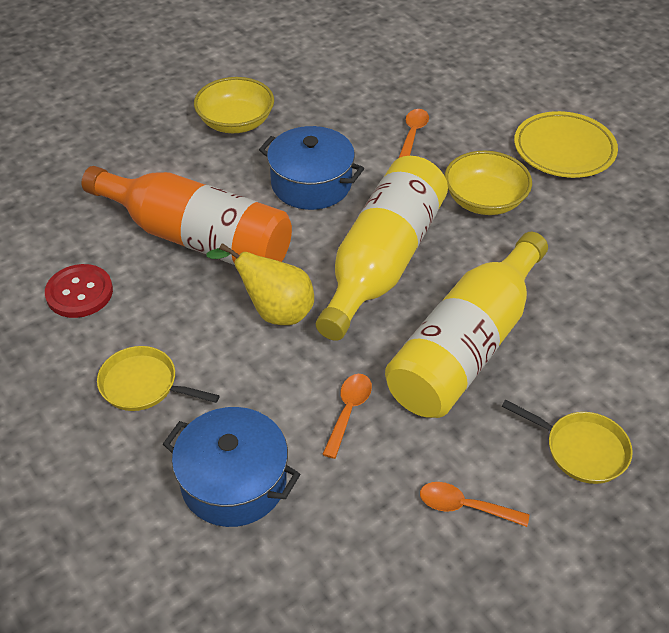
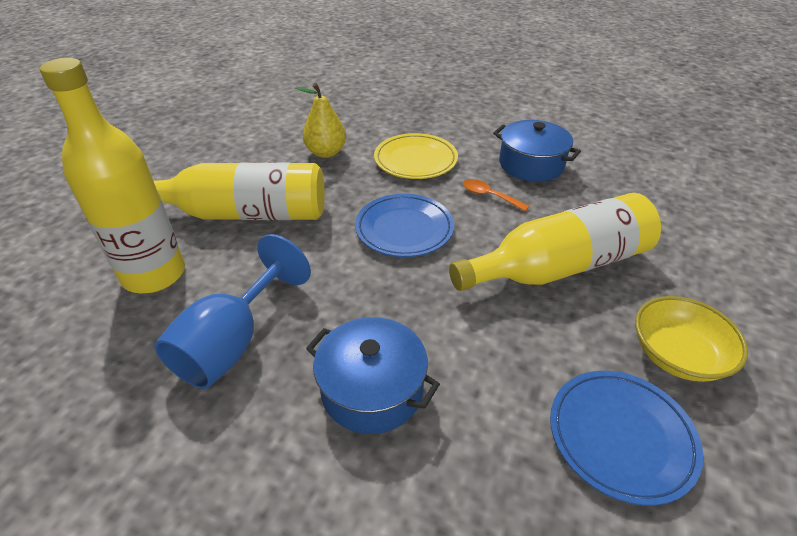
blue goblet: none = 0 -> [154,234,311,389] = 1
blue plate: none = 0 -> [355,194,454,257] [550,371,704,506] = 2
orange bottle: [81,166,292,265] = 1 -> none = 0
orange spoon: [322,374,372,459] [399,109,429,158] [420,482,529,527] = 3 -> [463,179,529,211] = 1
red button: [45,264,113,318] = 1 -> none = 0
yellow bottle: [316,156,448,341] [385,232,548,418] = 2 -> [40,58,185,293] [154,162,325,220] [449,193,661,291] = 3
yellow bowl: [194,77,274,133] [445,151,532,215] = 2 -> [635,296,748,382] = 1
yellow pan: [97,346,220,411] [502,399,633,484] = 2 -> none = 0

